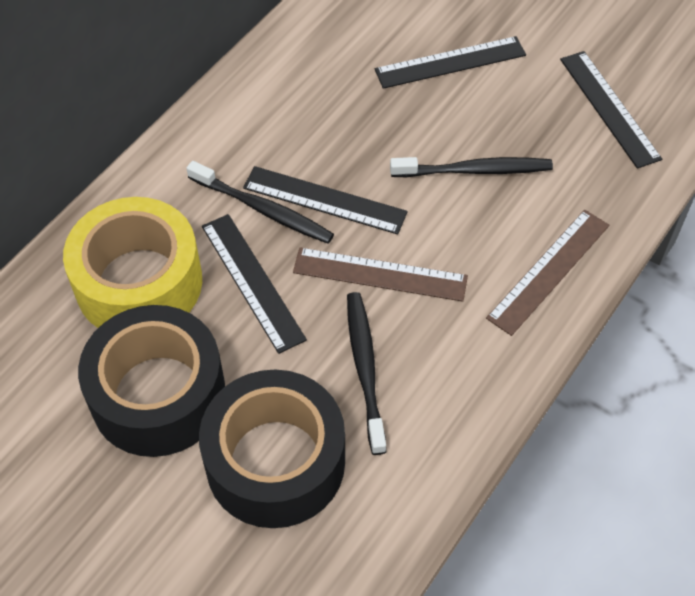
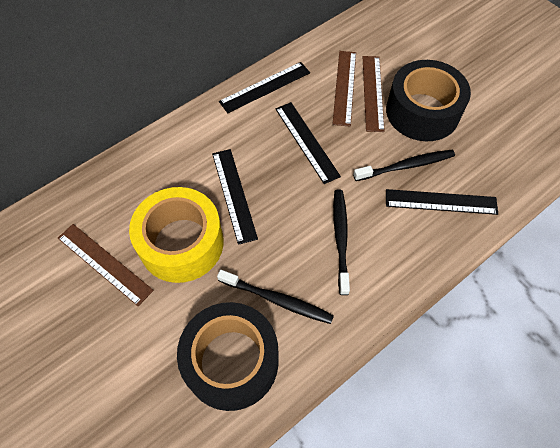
brown ruler: [293,247,468,302] [486,210,609,336] = 2 -> [58,224,154,306] [332,51,356,127] [363,56,385,132] = 3

